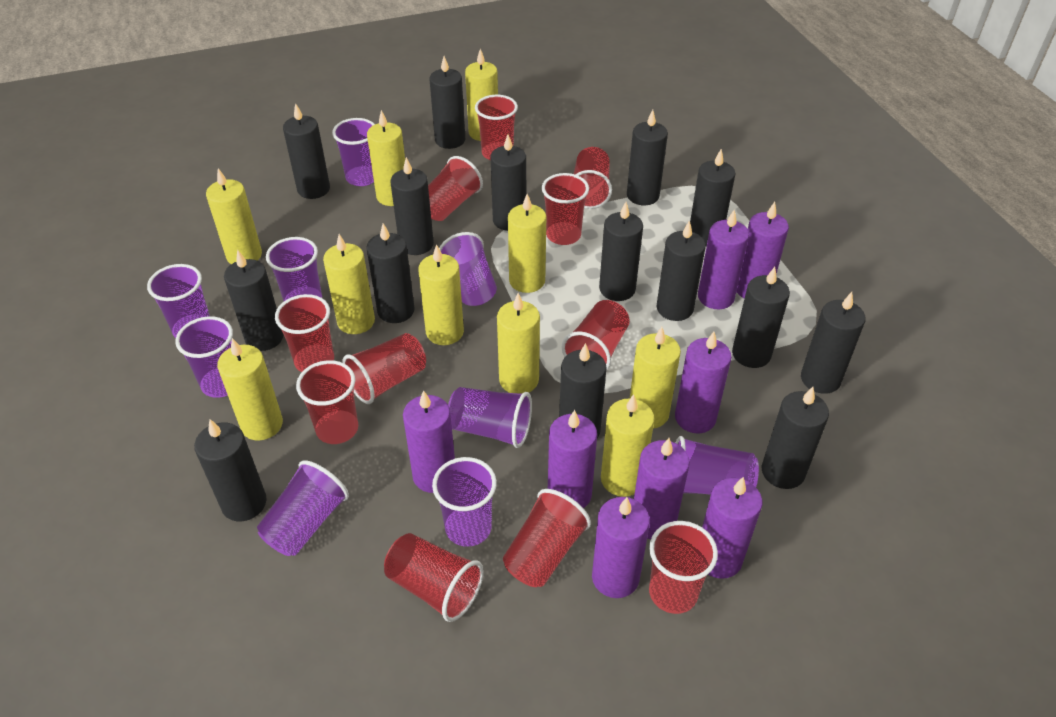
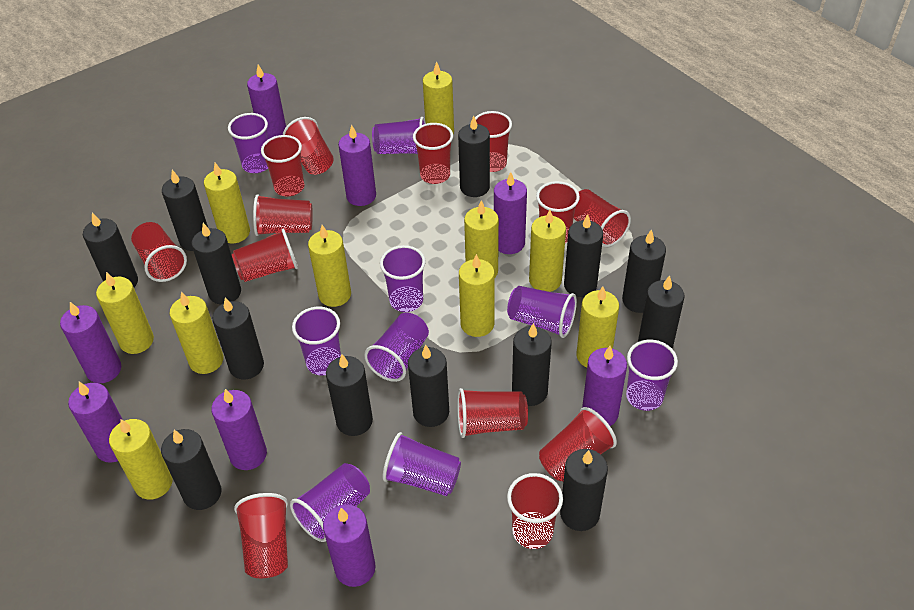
black candle: [194,419,267,521] [224,250,284,351] [283,103,330,199] [366,223,415,323] [390,157,434,255] [429,56,465,149] [491,134,526,231] [559,343,607,438] [599,202,643,301] [627,110,668,205] [657,220,706,321] [690,149,735,247] [732,267,790,368] [762,387,829,489] [801,292,866,394] = 15 -> [83,213,138,287] [161,429,222,510] [162,170,208,251] [192,223,241,304] [212,297,264,379] [326,354,373,436] [408,345,449,427] [458,116,490,197] [512,323,552,406] [560,449,608,531] [564,214,603,297] [622,229,666,313] [638,275,684,349] = 13
red cup: [275,294,334,372] [296,360,358,444] [342,333,426,404] [384,533,484,622] [428,156,483,221] [475,95,518,160] [503,489,591,587] [542,173,589,245] [562,300,630,370] [574,147,612,209] [649,521,718,614] = 11 -> [131,222,187,282] [232,229,298,282] [234,493,288,578] [253,194,313,236] [261,135,304,196] [283,117,334,175] [413,123,453,184] [457,388,528,438] [475,111,512,172] [507,473,563,549] [536,181,580,243] [539,407,617,482] [574,189,631,247] = 13

